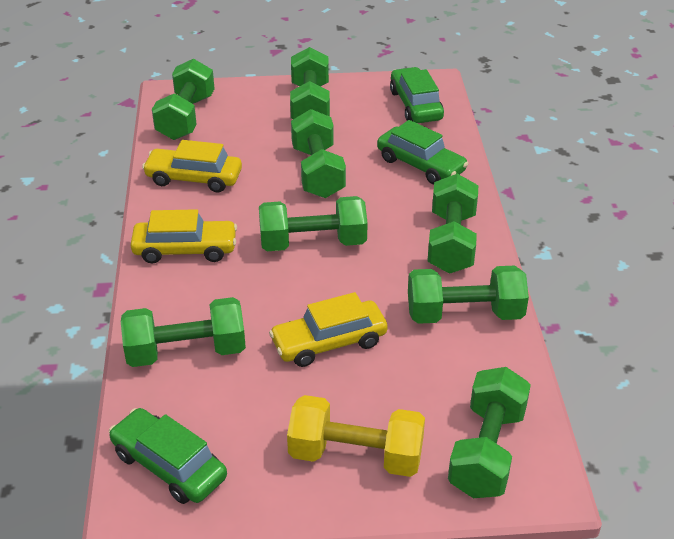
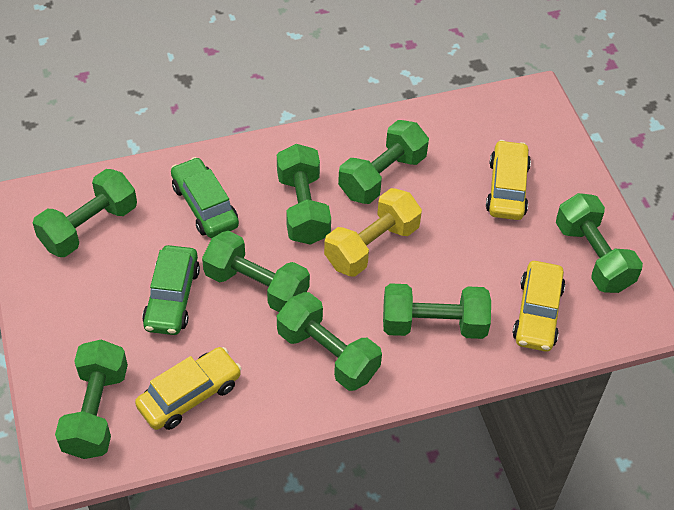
green car: [109,408,227,504] [377,120,468,185] [390,67,444,123] = 3 -> [142,245,200,335] [171,157,239,238] = 2

